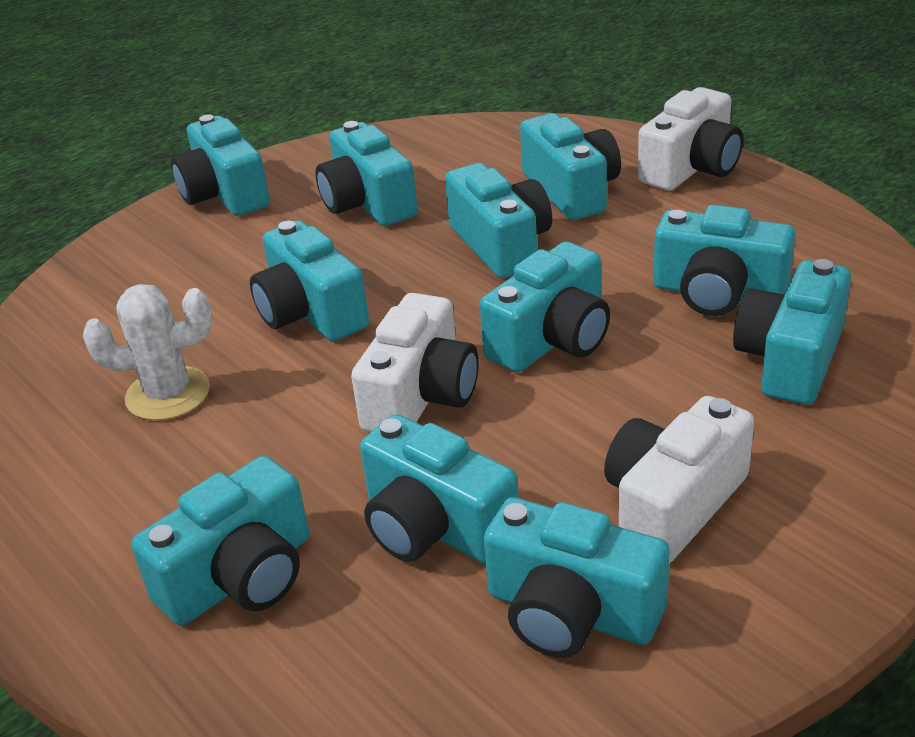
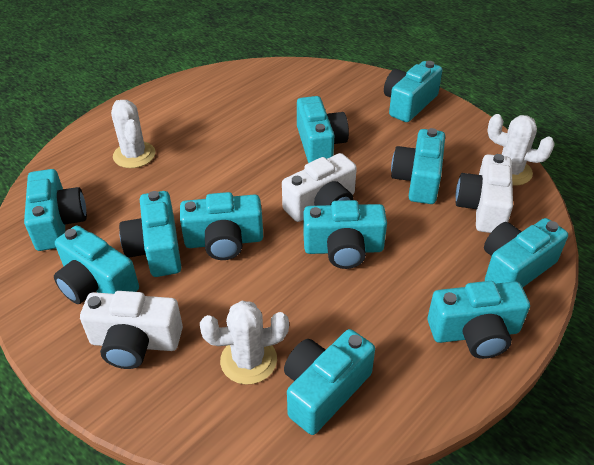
white cactus: [83,284,212,421] = 1 -> [111,100,156,168] [200,301,289,385] [487,114,555,186] = 3

